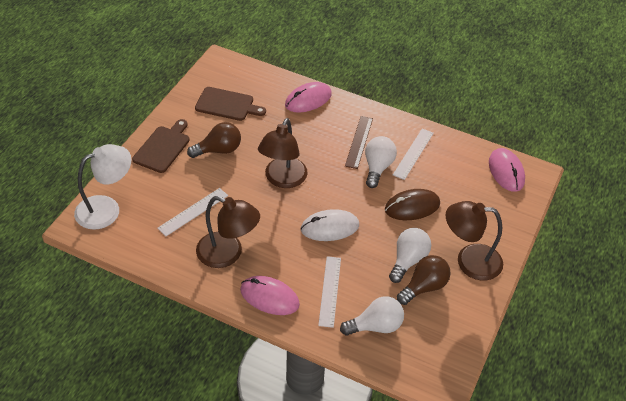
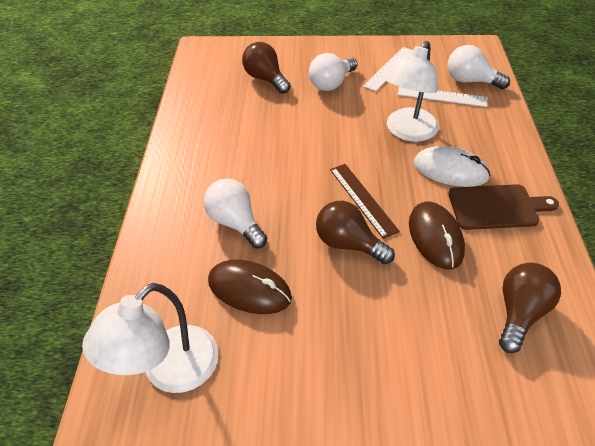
brown cutting board: [132,119,190,173] [195,87,266,121] = 2 -> [449,184,559,230] = 1
brown lamp: [196,196,260,268] [258,118,308,188] [446,201,503,280] = 3 -> none = 0
brown light bulb: [187,122,241,158] [397,255,450,305] = 2 -> [242,42,291,94] [316,201,395,264] [499,263,561,353] = 3
brown mouse: [385,189,440,220] = 1 -> [208,260,292,314] [409,202,465,269] = 2
pink mouse: [240,276,300,315] [285,82,332,113] [489,148,525,192] = 3 -> none = 0
white lamp: [74,144,131,230] = 1 -> [82,283,219,393] [384,41,439,142] = 2
white ruler: [157,188,228,236] [318,256,341,328] [393,129,434,180] = 3 -> [363,47,413,91] [397,87,488,107] = 2

